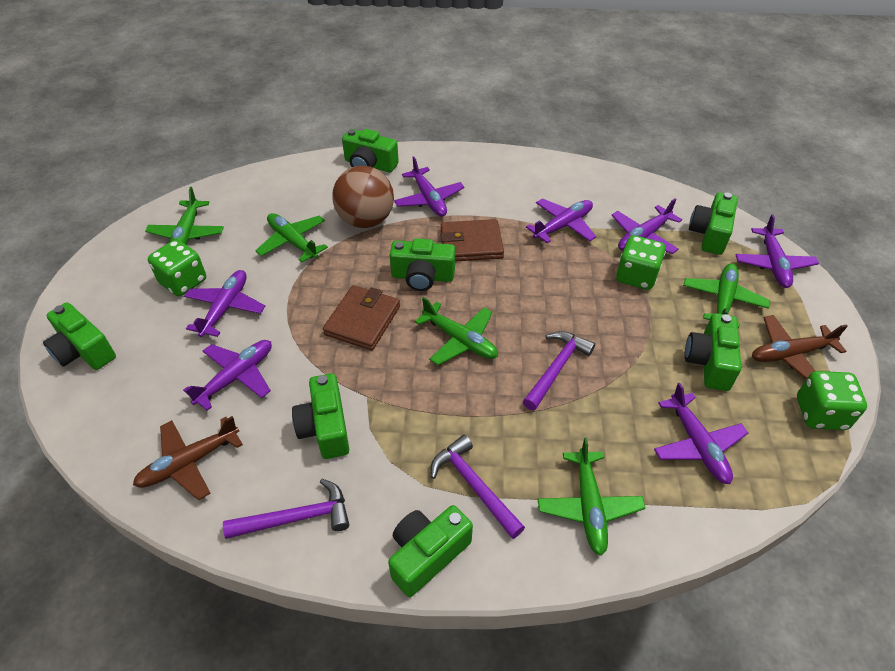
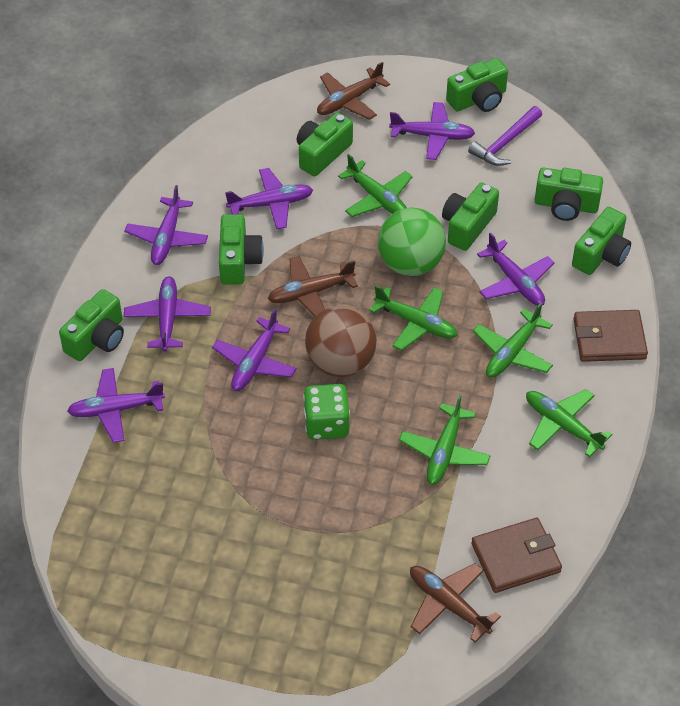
brown plane: [133,416,243,500] [752,315,848,379] = 2 -> [268,256,358,317] [317,62,390,120] [410,563,501,642] = 3
green ball: none = 0 -> [378,208,446,276] = 1
green dice: [148,240,206,296] [616,235,666,290] [797,371,867,430] = 3 -> [303,384,350,440] = 1
purple hammer: [223,479,349,539] [431,435,525,539] [523,331,595,410] = 3 -> [468,106,542,166] = 1

